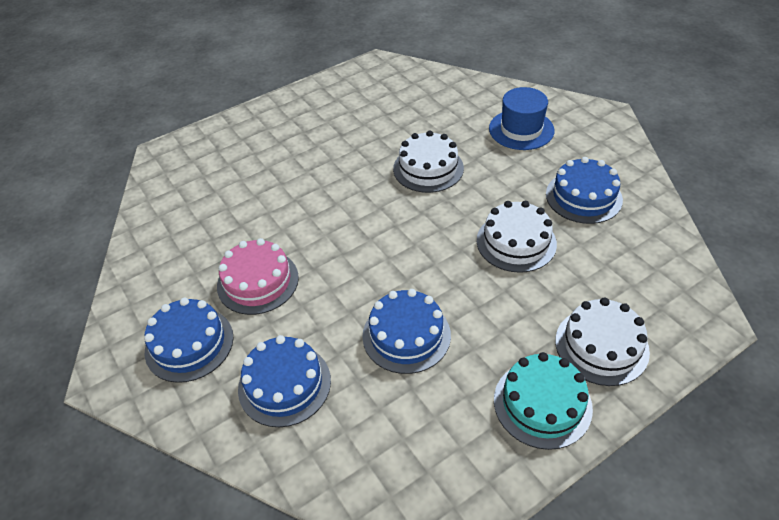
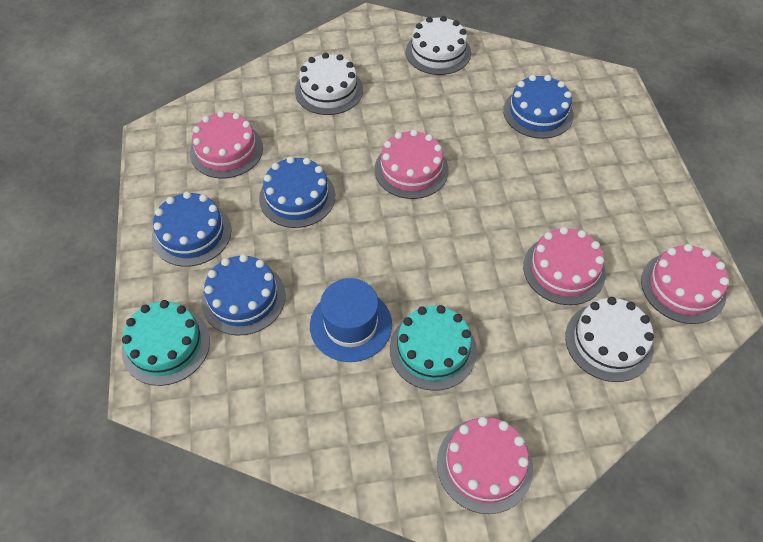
pink cake: [217,238,299,315] = 1 -> [190,111,263,179] [375,129,449,199] [437,417,533,514] [523,227,606,305] [641,244,729,324] = 5
turquoise cake: [494,352,593,450] = 1 -> [122,300,210,386] [390,305,477,391] = 2

